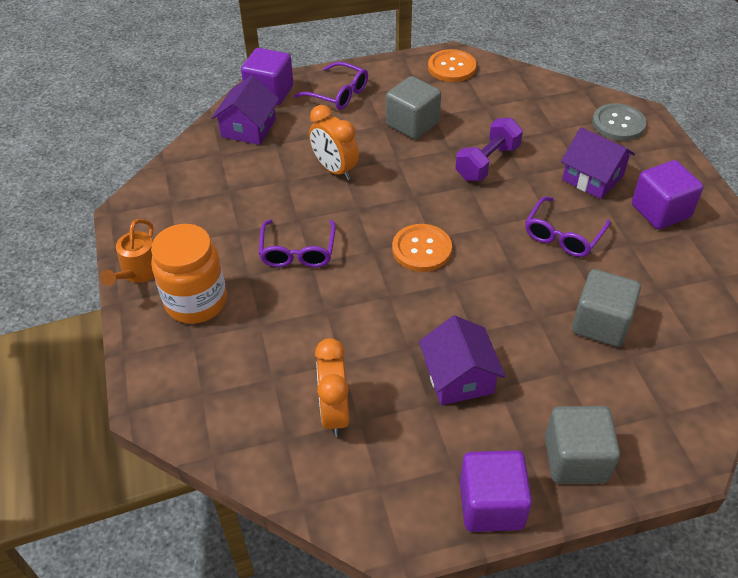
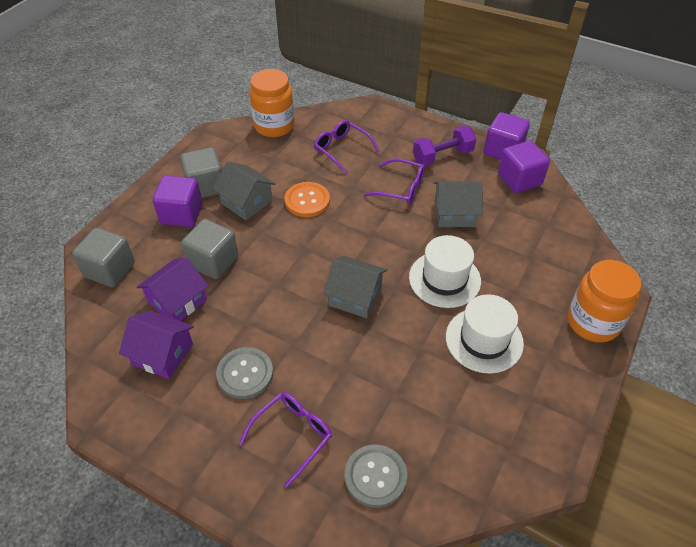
grey button: [592,103,646,141] = 1 -> [216,347,273,399] [345,445,407,508] = 2
grey house: none = 0 -> [213,161,276,220] [323,256,387,318] [434,181,483,227] = 3
orange button: [392,224,452,272] [428,49,476,82] = 2 -> [285,182,330,217] = 1
orange clock: [309,105,359,180] [315,338,349,437] = 2 -> none = 0
orange jar: [151,224,227,324] = 1 -> [249,69,295,137] [568,260,641,343] = 2
orange watering can: [101,219,154,286] = 1 -> none = 0
purple house: [211,75,279,145] [419,315,506,405] [561,127,635,199] = 3 -> [119,311,194,379] [137,257,208,321] = 2
white hat: none = 0 -> [409,235,481,308] [446,294,524,374] = 2

